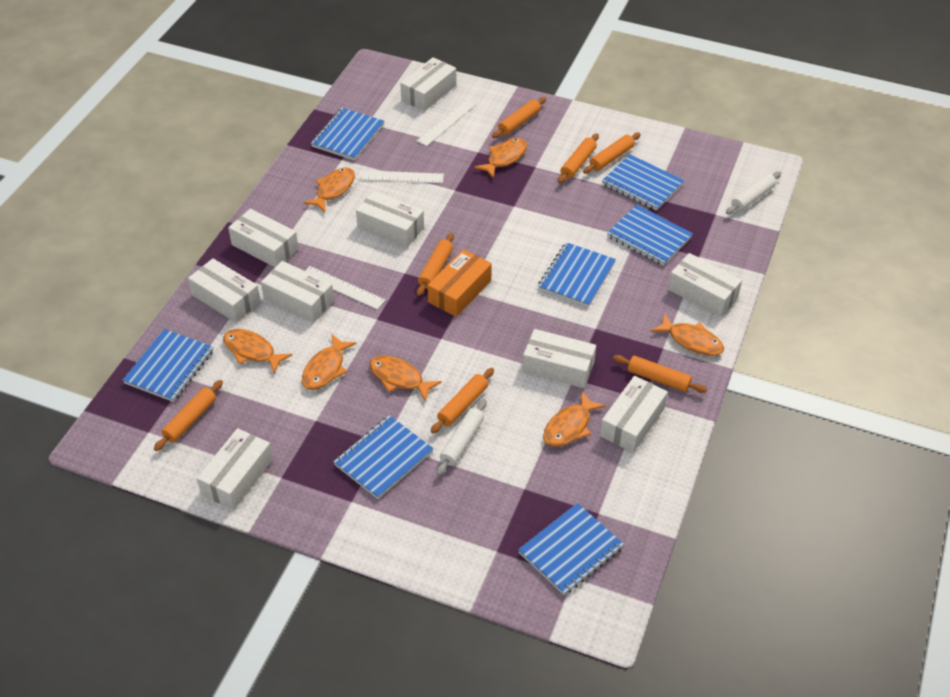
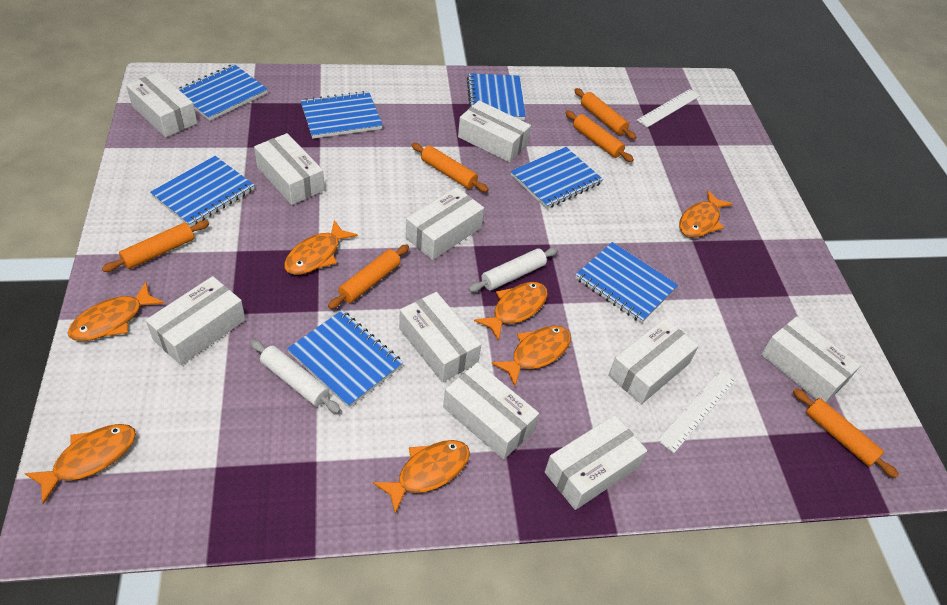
orange box: [427,249,492,317] = 1 -> none = 0
orange rolling pin: [154,380,223,451] [417,233,454,296] [431,368,494,434] [492,97,546,138] [558,133,599,183] [583,132,641,173] [613,355,707,393] = 7 -> [102,220,209,272] [328,245,409,309] [411,143,489,192] [565,111,634,162] [574,88,636,140] [793,388,899,478] = 6
white box: [188,258,261,323] [197,428,273,510] [228,209,299,267] [261,261,334,323] [356,191,424,247] [400,57,456,111] [522,329,596,388] [600,376,668,453] [668,253,742,317] = 9 -> [126,72,197,137] [146,276,246,365] [254,133,325,205] [399,292,481,382] [406,187,484,260] [443,362,539,460] [458,100,531,163] [545,415,647,510] [608,318,699,404] [761,316,861,402] = 10
white ruler: [305,266,386,310] [358,170,444,183] [416,100,476,146] = 3 -> [637,89,700,128] [657,369,736,453] = 2

